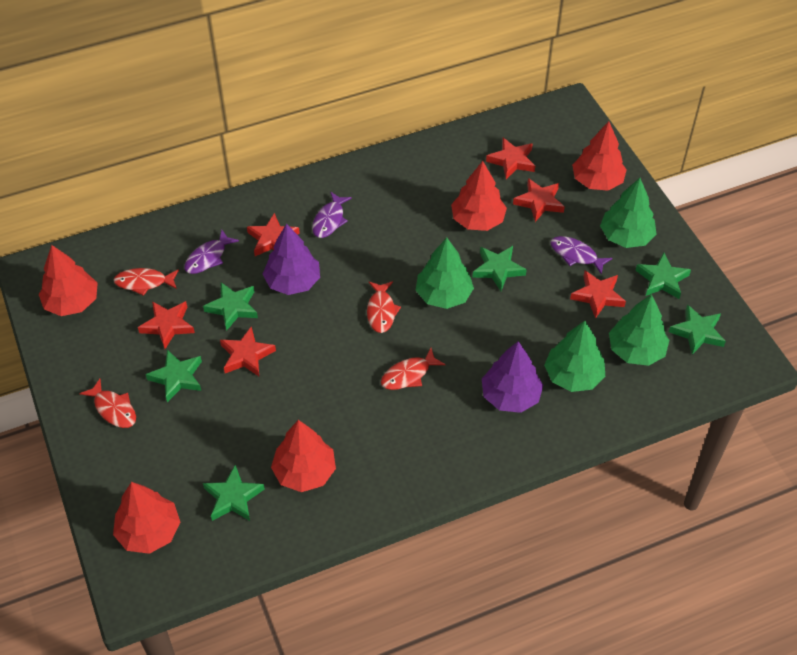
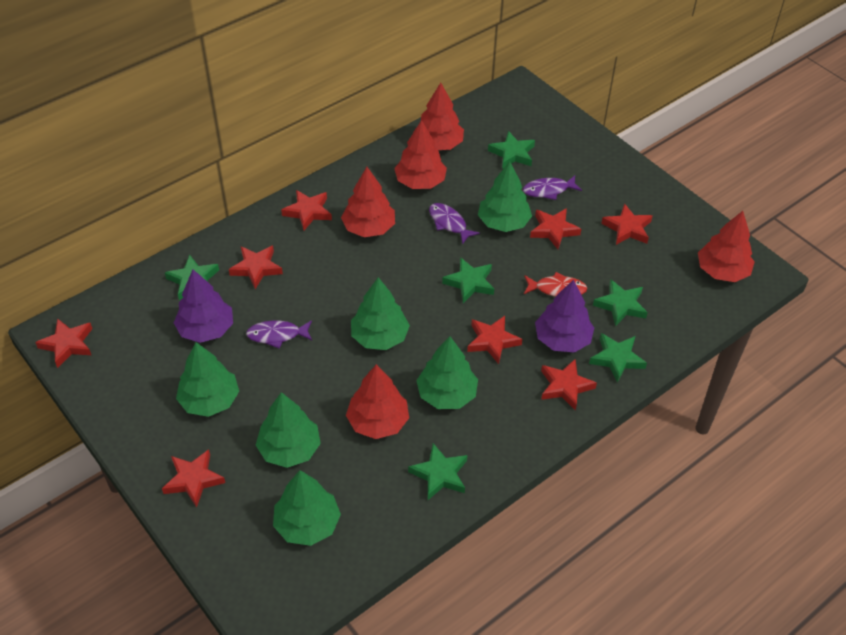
green tree: [416,238,474,309] [544,321,605,392] [600,178,657,248] [609,294,669,366] = 4 -> [176,342,239,417] [256,392,321,468] [273,470,341,546] [351,277,410,350] [416,336,478,409] [478,161,532,232] = 6
red fish: [79,379,136,428] [114,268,179,296] [367,281,401,333] [381,348,445,390] = 4 -> [524,272,588,297] = 1
red star: [138,301,195,349] [220,327,276,376] [247,213,300,256] [486,138,535,179] [513,178,565,222] [570,271,626,319] = 6 -> [35,318,92,368] [162,449,225,508] [229,245,283,289] [281,190,332,231] [467,316,522,364] [530,208,581,249] [541,359,597,411] [601,204,652,245] = 8

